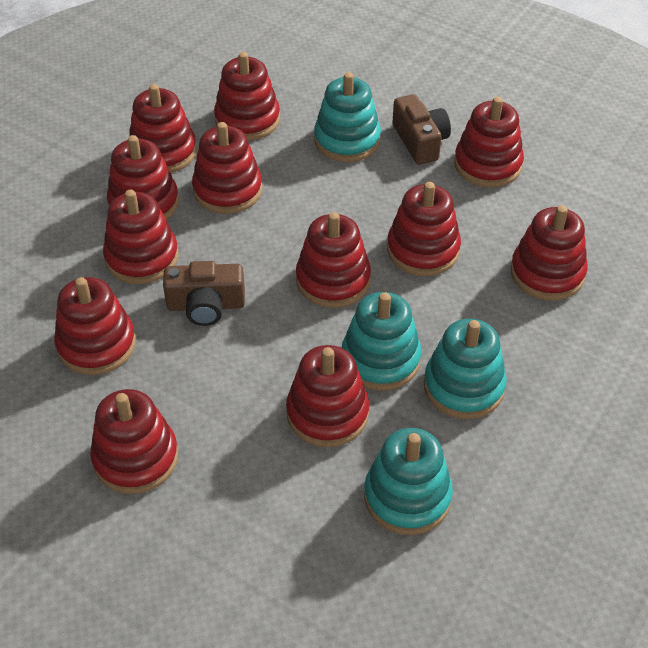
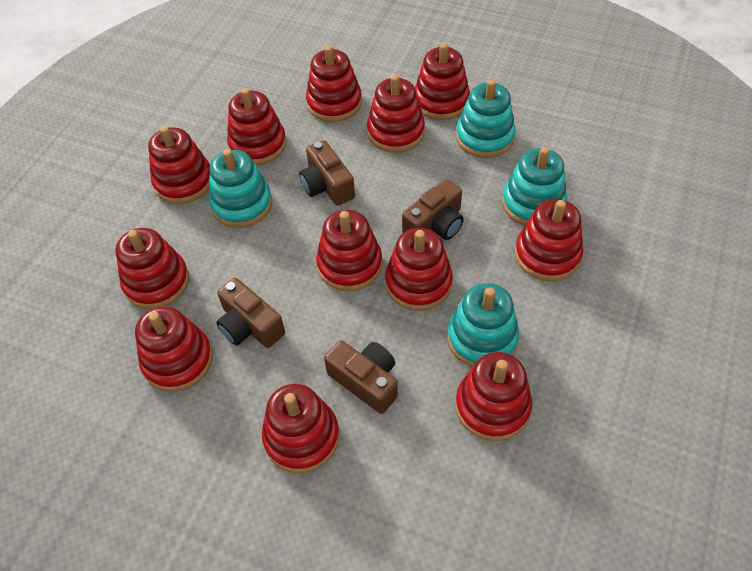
brown camera: [163,261,245,326] [392,94,451,165] = 2 -> [216,278,285,348] [299,140,355,206] [324,340,398,414] [402,179,464,240] = 4

